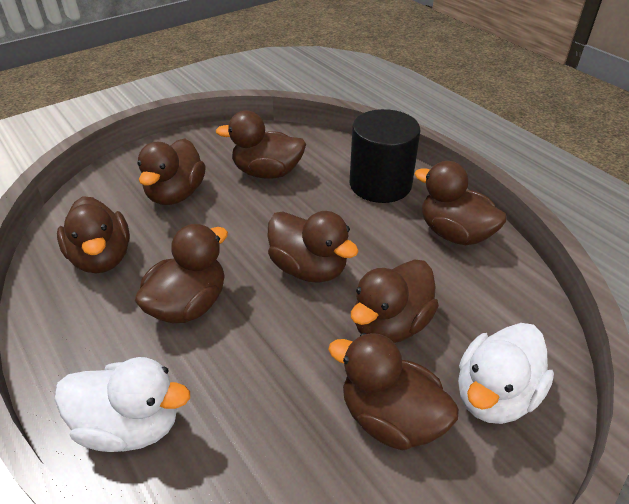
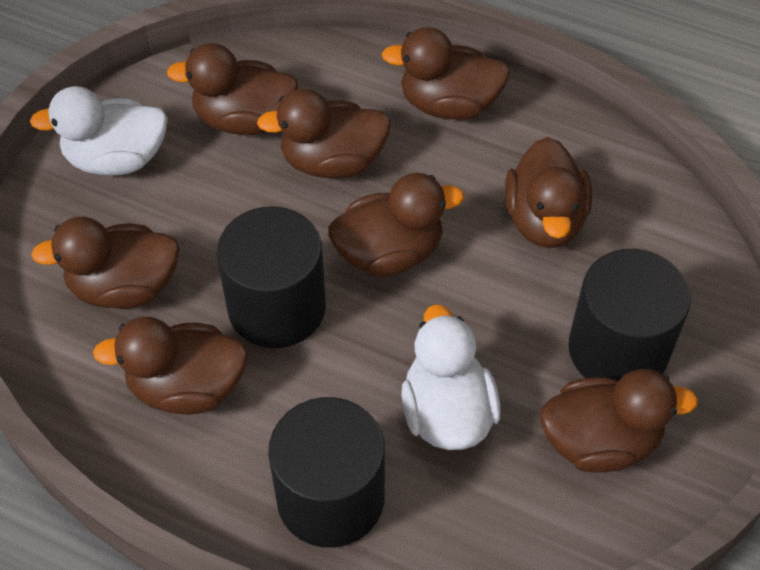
black cylinder: [350,109,420,203] = 1 -> [217,206,326,348] [268,397,385,548] [568,249,691,381] = 3

